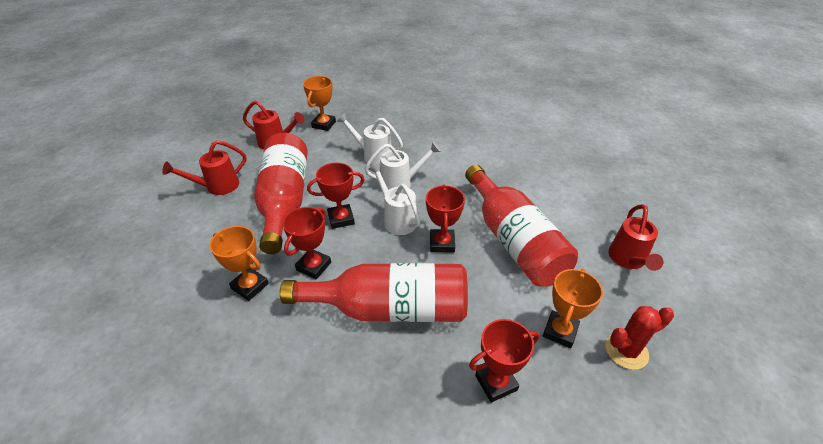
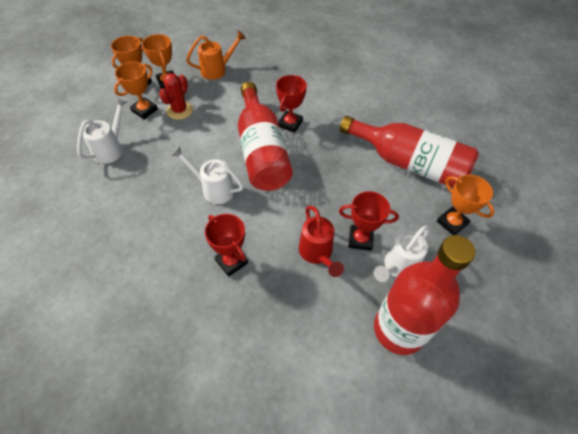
orange trophy: [210,226,269,301] [303,76,336,131] [543,269,603,348] = 3 -> [111,36,152,85] [114,62,158,119] [142,34,174,89] [437,175,494,235] = 4
orange watering can: none = 0 -> [186,31,246,80] = 1
red trophy: [282,207,331,279] [307,163,365,229] [426,185,465,253] [469,319,539,403] = 4 -> [205,214,248,277] [276,75,307,133] [339,191,399,251] = 3
red watering can: [162,140,247,195] [243,101,305,150] [609,204,663,271] = 3 -> [299,206,344,277] = 1

